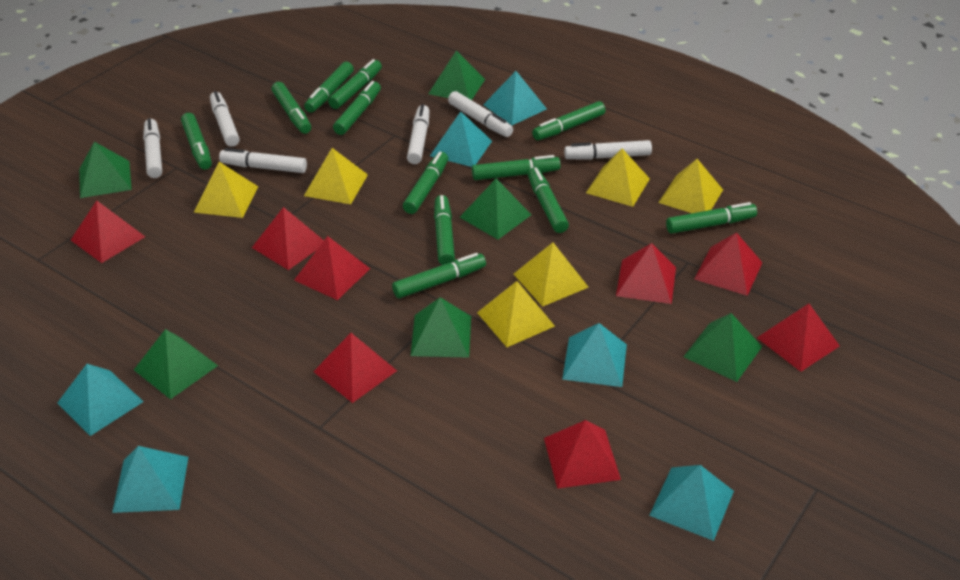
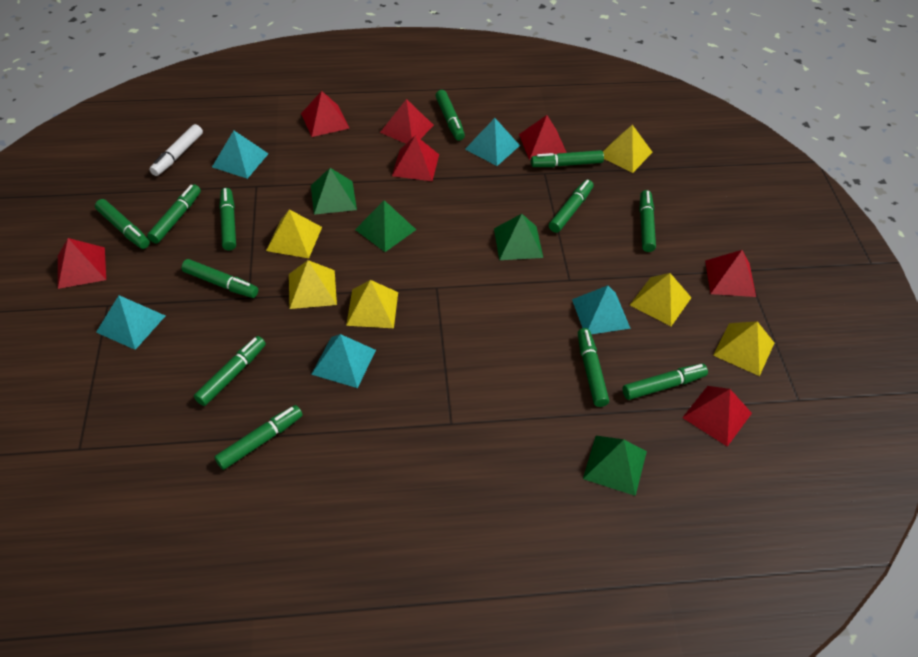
green pyramid: [79,142,132,198] [134,329,218,399] [411,297,471,358] [428,51,485,100] [460,179,531,239] [683,313,762,382] = 6 -> [311,168,357,215] [355,200,416,252] [494,214,543,260] [583,436,647,496] = 4
red pyramid: [71,200,145,263] [252,207,324,270] [294,236,370,300] [313,333,397,403] [544,420,621,489] [616,243,676,304] [695,232,763,296] [757,303,840,372] = 8 -> [58,238,106,289] [301,91,350,137] [380,99,434,144] [392,135,439,181] [519,115,567,160] [682,386,752,447] [705,250,756,297] = 7
turquoise pyramid: [57,364,144,436] [112,446,188,513] [430,111,492,167] [483,71,547,125] [562,323,627,387] [649,465,734,541] = 6 -> [96,295,165,350] [212,131,268,179] [311,334,376,388] [465,118,520,166] [572,285,631,334] = 5
white marker: [143,118,162,178] [210,91,240,147] [219,148,307,173] [407,104,429,164] [448,91,513,137] [564,140,652,160] = 6 -> [149,124,203,176] = 1

